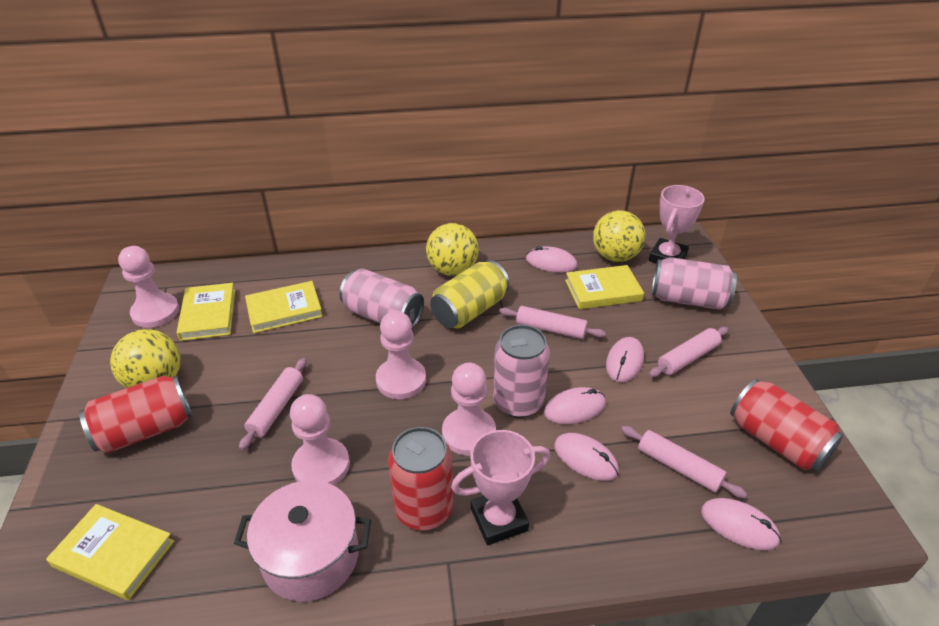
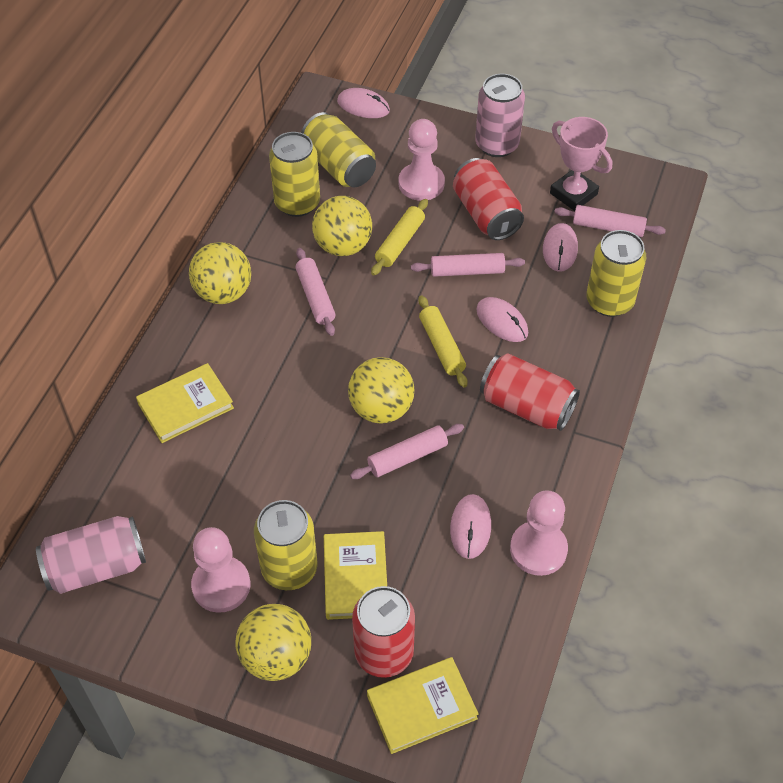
pink can: [339,269,424,329] [493,325,550,418] [652,257,737,310] = 3 -> [36,516,146,594] [475,74,525,157] = 2
pink mouse: [526,246,577,273] [544,387,606,424] [554,433,619,481] [606,337,644,382] [701,498,781,550] = 5 -> [337,88,390,118] [450,494,491,559] [476,297,528,342] [543,223,578,272] = 4
pink pawn: [118,246,179,328] [290,394,350,486] [376,311,426,399] [442,363,496,456] = 4 -> [191,527,250,613] [398,119,445,201] [510,490,568,576] = 3
pink pot: [234,480,371,602] = 1 -> none = 0
pink trophy: [451,430,550,545] [649,185,705,264] = 2 -> [550,117,612,211] = 1
yellow ball: [110,329,180,388] [426,223,479,276] [593,210,646,262] = 3 -> [189,242,251,304] [235,604,311,681] [312,196,372,256] [348,357,415,424] = 4
yellow book: [46,504,174,600] [177,283,235,341] [245,281,323,333] [565,265,644,309] = 4 -> [136,363,234,443] [324,531,387,620] [367,657,479,754] = 3
yellow can: [430,260,510,329] = 1 -> [254,500,318,590] [269,132,320,217] [301,112,376,187] [586,230,646,317] = 4
yellow rolling pin: none = 0 -> [371,199,428,276] [418,295,467,387] = 2

